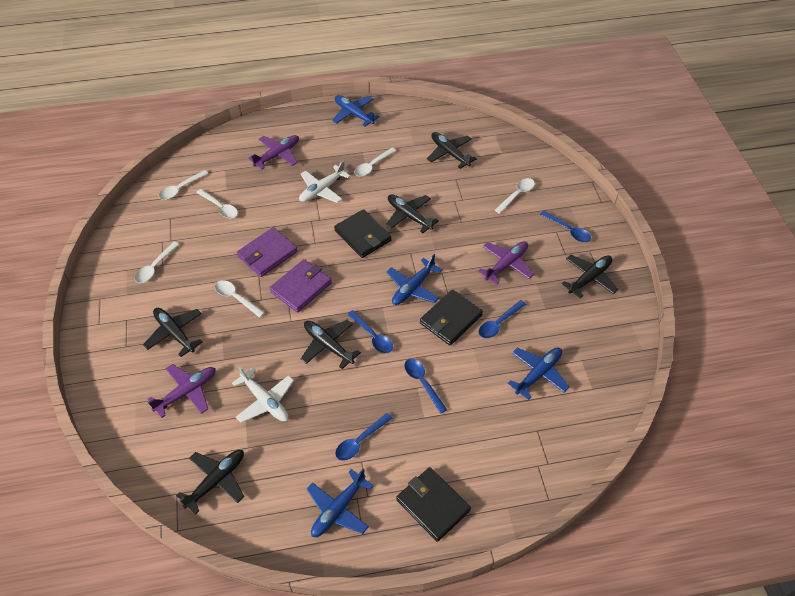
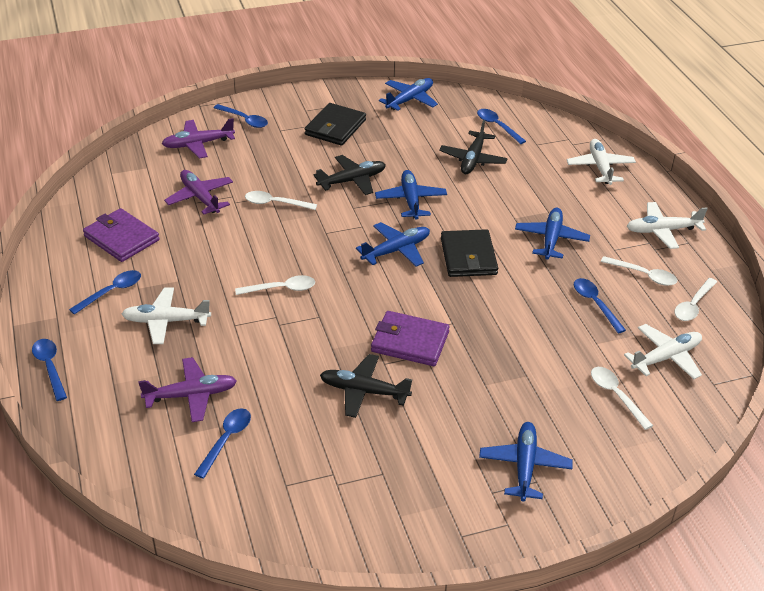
black plane: [143,308,202,357] [176,450,244,514] [301,320,361,369] [386,194,439,233] [427,132,477,169] [562,255,618,298] = 6 -> [313,155,386,195] [320,354,412,418] [439,120,508,174] = 3
black wallet: [334,209,392,258] [396,467,471,542] [420,290,483,345] = 3 -> [305,103,366,146] [441,229,498,277] = 2
blue plane: [307,468,374,537] [332,95,380,127] [387,254,442,305] [508,347,570,400] = 4 -> [356,222,430,267] [375,170,447,220] [379,78,438,111] [479,422,573,501] [515,208,590,259] = 5
blue spoon: [335,413,393,461] [347,310,393,353] [404,359,447,414] [479,300,526,338] [540,211,591,242] = 5 -> [32,339,67,401] [69,270,141,315] [194,408,251,479] [214,104,268,128] [477,109,526,144] [574,278,626,333] = 6
white plane: [232,366,294,423] [299,160,350,203] = 2 -> [122,287,211,344] [567,139,636,185] [624,324,702,379] [627,202,708,249] = 4
white spoon: [135,242,180,283] [159,170,208,200] [196,189,238,218] [215,280,265,318] [354,148,396,177] [495,178,535,214] = 6 -> [235,275,315,295] [245,191,317,210] [591,367,653,430] [601,256,677,286] [674,278,717,321] = 5

